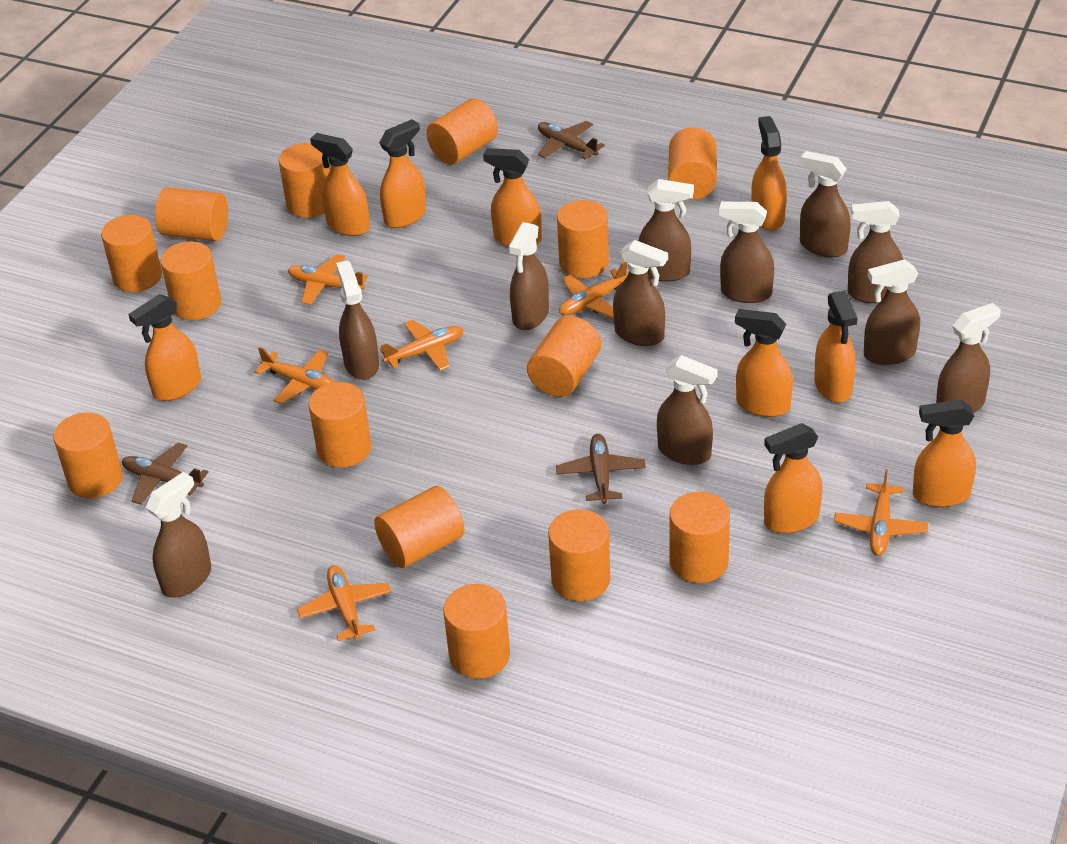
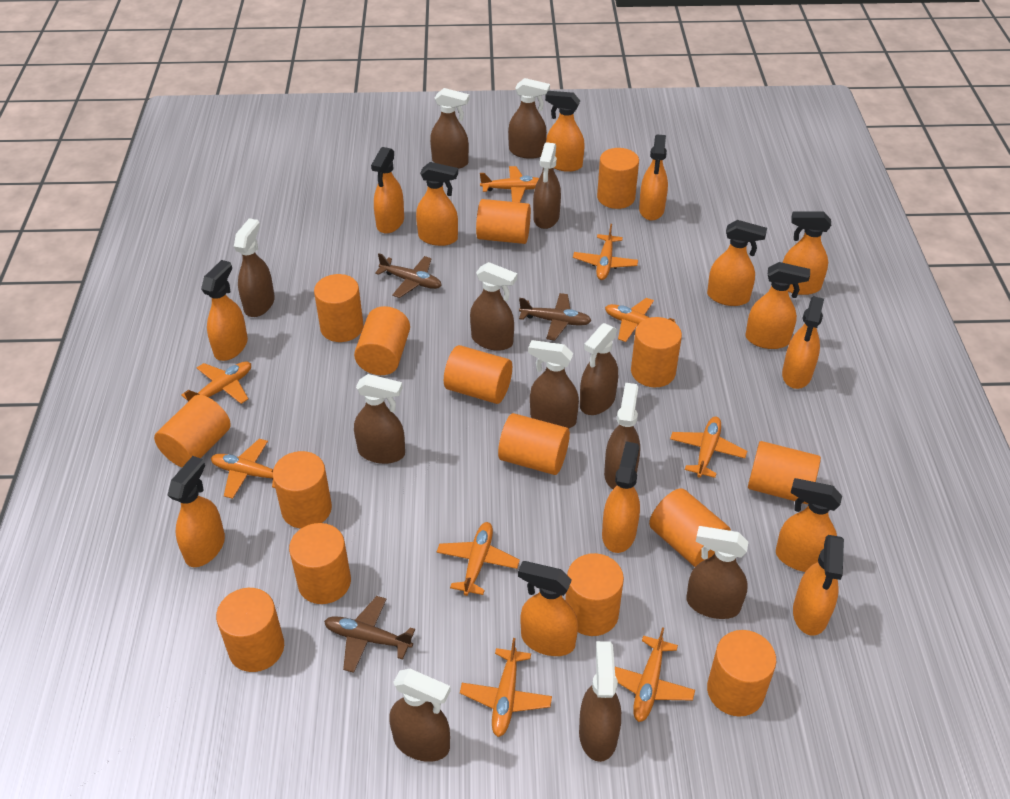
brown spray bottle: [146,472,211,598] [336,260,379,380] [508,222,549,330] [613,240,668,346] [639,179,694,282] [657,355,718,465] [719,202,774,303] [800,151,851,257] [848,201,903,303] [864,259,920,365] [936,303,1001,413] = 11 -> [234,218,275,317] [354,374,405,464] [389,669,451,762] [430,88,470,169] [470,262,517,351] [508,78,550,159] [528,340,579,428] [533,142,561,229] [579,641,621,762] [580,323,618,415] [604,383,640,489] [686,526,749,619] = 12
orange cylinder: [53,412,123,499] [101,215,162,292] [155,187,228,241] [161,242,221,320] [279,143,329,218] [309,382,371,468] [374,486,465,568] [426,98,498,165] [443,584,510,679] [527,316,601,397] [548,509,610,601] [557,200,609,278] [668,127,717,200] [670,492,730,583] = 14 -> [154,395,231,467] [216,588,284,672] [273,451,332,529] [289,523,351,604] [314,274,364,342] [354,306,410,375] [444,345,512,404] [476,199,531,244] [498,413,570,475] [565,553,624,636] [597,148,639,209] [631,317,682,387] [649,488,731,567] [707,630,776,717] [748,441,821,504] = 15
orange plane: [255,347,335,404] [288,254,368,305] [297,565,391,641] [379,320,464,371] [559,262,628,319] [834,469,929,556] = 6 -> [181,361,251,404] [211,439,275,499] [437,522,520,596] [460,638,552,737] [480,166,539,203] [573,224,638,280] [605,298,676,342] [615,627,695,722] [670,417,747,478] = 9
orange spray bottle: [128,294,201,401] [310,133,370,236] [379,119,426,228] [483,148,542,246] [735,309,793,417] [751,116,787,230] [764,423,822,533] [814,290,857,403] [913,399,976,507] = 9 -> [168,456,225,567] [201,260,248,361] [371,147,404,234] [416,162,458,246] [518,561,578,656] [545,91,585,172] [602,441,640,553] [639,135,668,221] [707,220,767,306] [745,262,810,349] [776,478,842,572] [782,296,824,389] [783,212,831,295] [793,535,844,636] = 14

